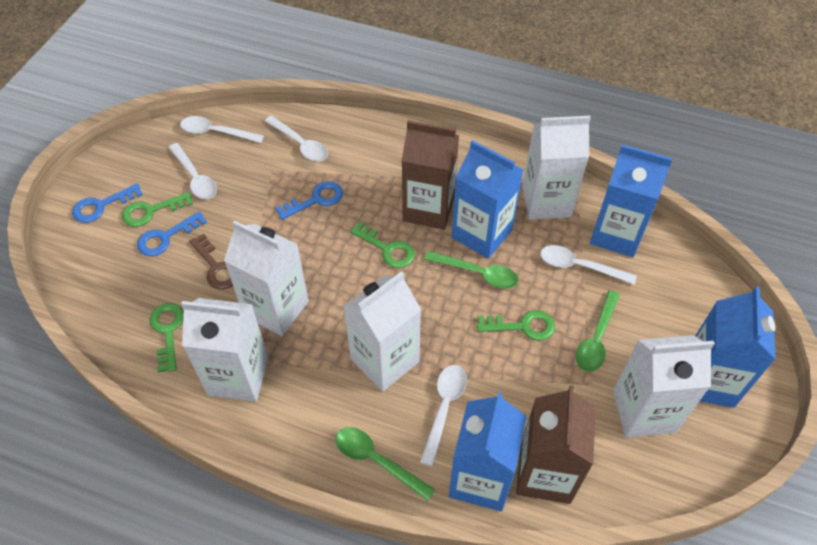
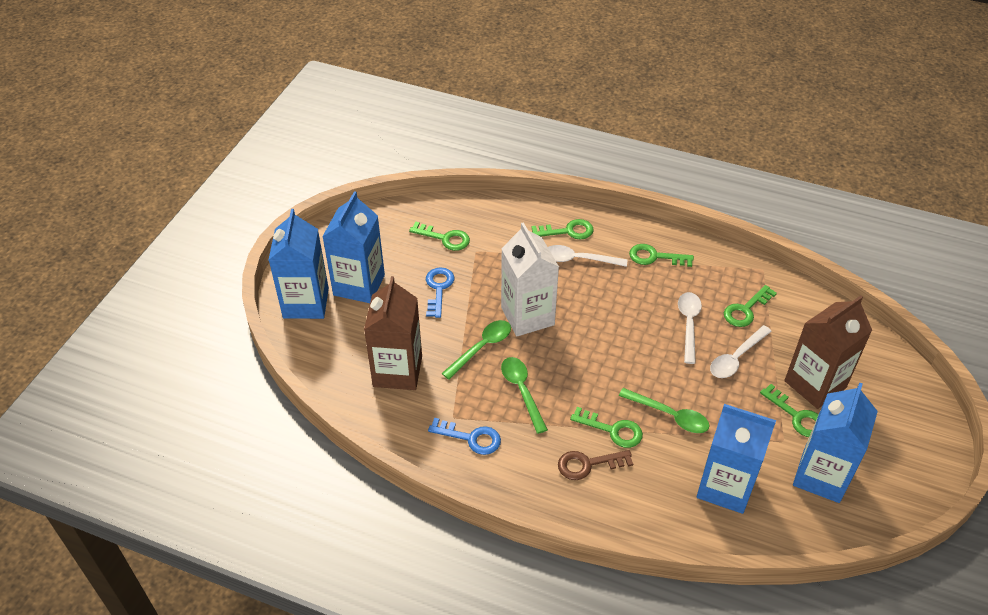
blue key: [72,183,143,223] [137,211,207,256] [275,181,343,220] = 3 -> [426,267,454,318] [428,418,501,455] = 2
green key: [122,192,193,227] [149,303,184,373] [350,221,415,268] [477,310,555,340] = 4 -> [409,222,470,251] [531,219,593,239] [570,407,643,448] [629,244,694,267] [724,285,777,327] [760,384,819,437] = 6
white carton: [181,298,268,402] [224,220,309,336] [343,271,421,391] [522,116,591,219] [613,335,715,438] = 5 -> [501,222,559,336] = 1
white spoon: [168,143,217,199] [180,116,264,143] [265,116,328,162] [420,365,467,467] [540,245,637,285] = 5 -> [548,245,627,267] [678,292,702,364] [710,325,772,378] = 3

